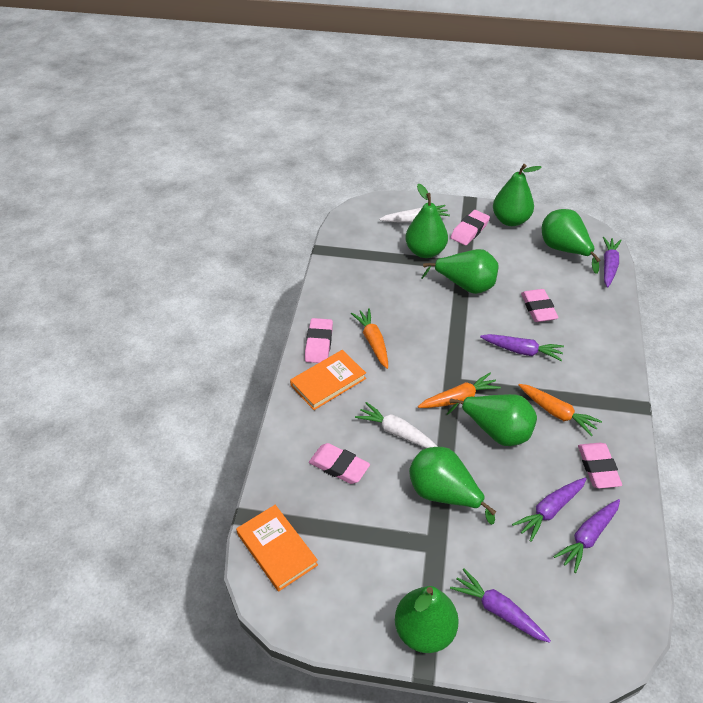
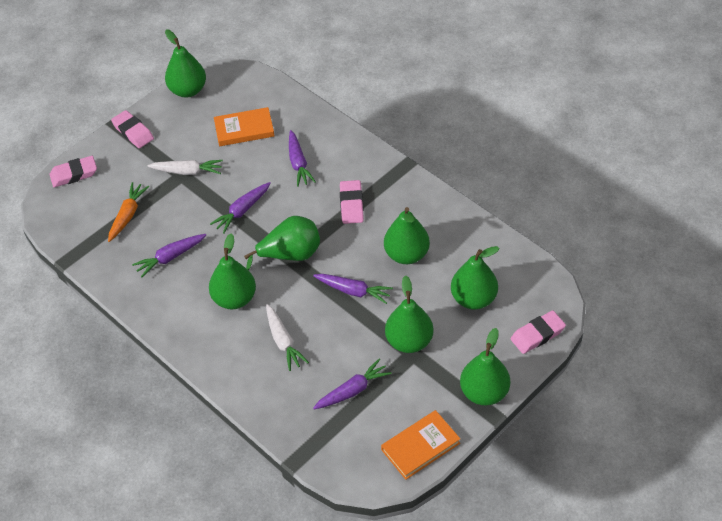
orange carrot: [351,308,388,369] [418,373,501,408] [518,384,602,436] = 3 -> [108,182,149,242] = 1
pink eraser: [305,318,333,363] [309,443,370,484] [450,210,490,245] [521,289,558,322] [578,443,622,489] = 5 -> [50,156,97,187] [111,110,154,148] [340,180,364,224] [511,311,566,354] = 4

